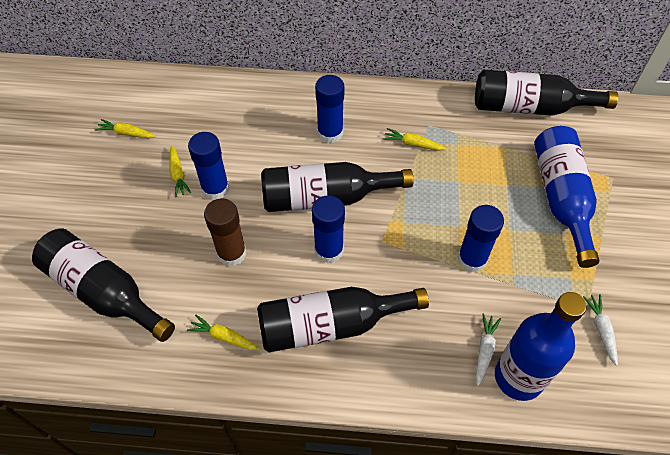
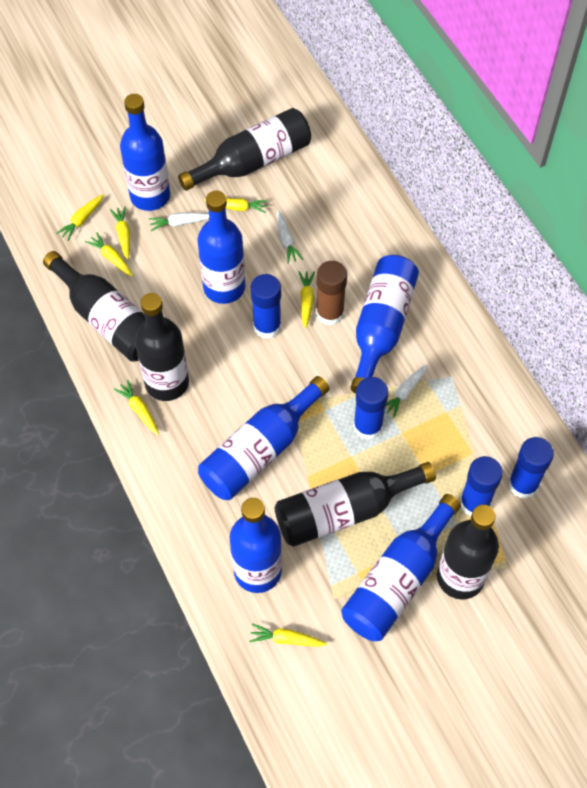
black bottle: [32,228,175,342] [257,287,429,352] [261,162,413,212] [475,70,618,116] = 4 -> [43,251,145,362] [135,293,189,401] [178,108,311,191] [275,462,436,547] [437,505,499,599] = 5
blue bottle: [495,292,587,401] [534,126,600,268] = 2 -> [120,94,170,211] [197,191,245,304] [198,376,330,500] [230,498,282,593] [341,494,461,641] [351,255,419,393] = 6
white carrot: [476,313,501,386] [583,294,618,366] = 2 -> [149,213,209,231] [277,210,303,264] [385,364,427,418] = 3
yellow carrot: [95,119,156,138] [169,145,192,197] [187,315,259,350] [383,128,446,151] = 4 -> [56,194,104,241] [85,233,133,277] [110,206,130,260] [114,380,159,435] [204,198,268,213] [249,623,327,647] [299,271,315,328] = 7

